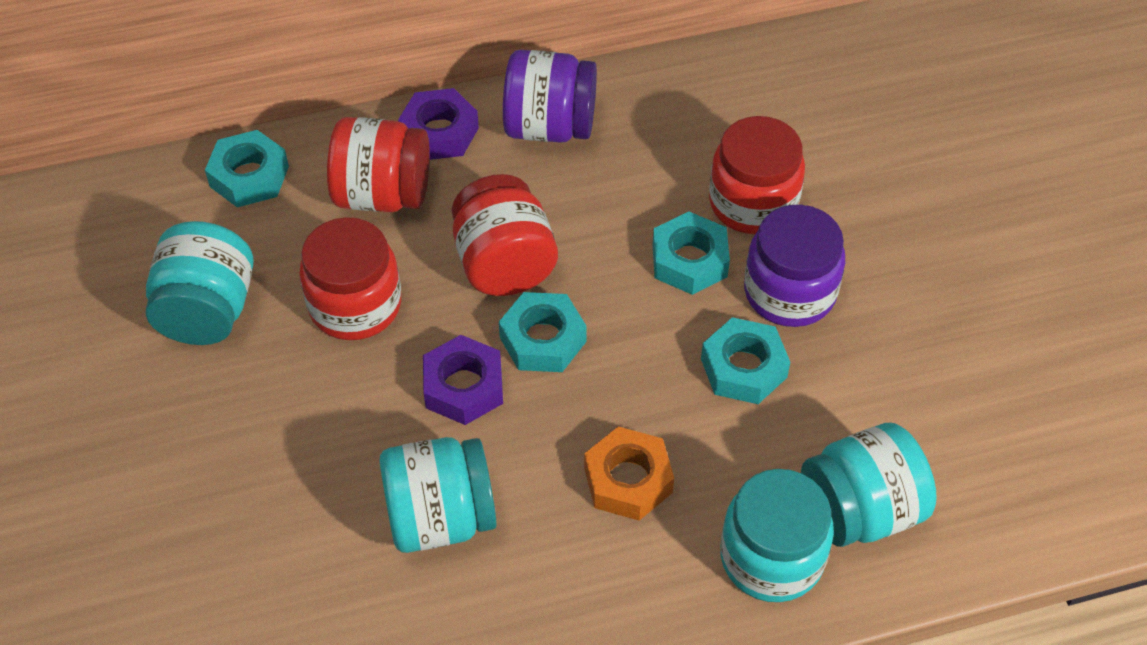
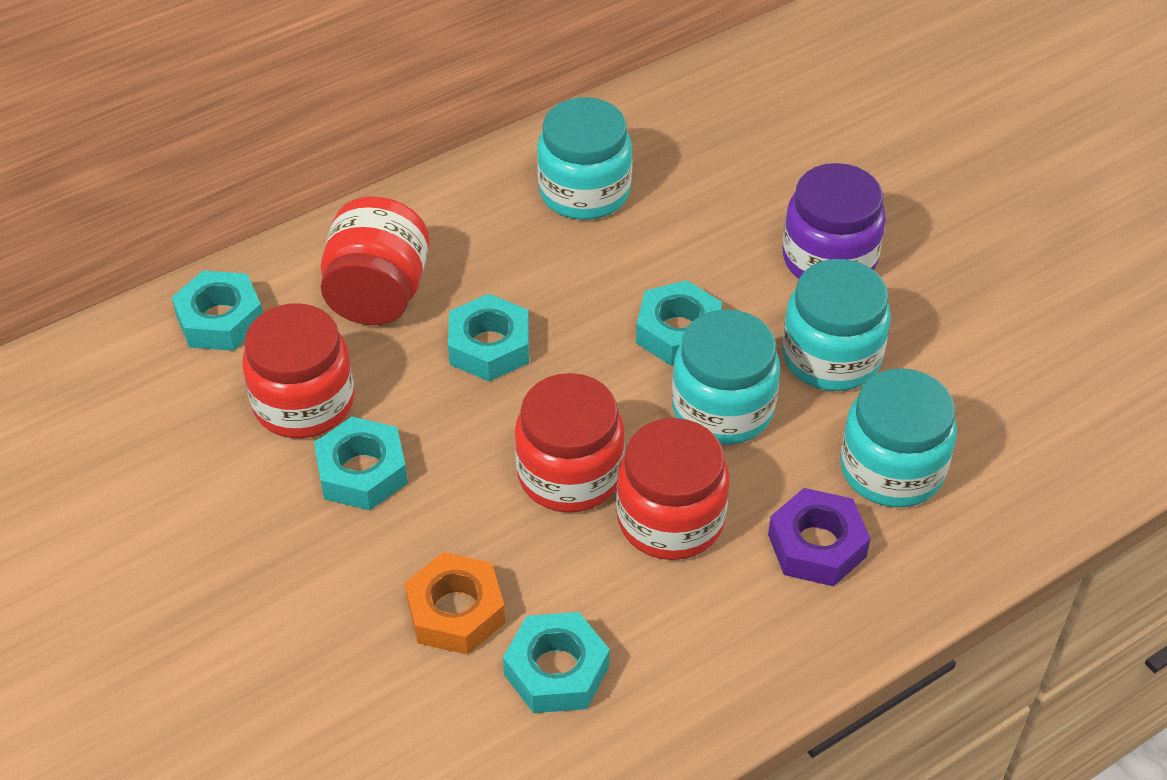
purple jar: [503,50,597,143] [744,205,845,327] = 2 -> [782,163,886,279] = 1
purple nut: [398,88,479,160] [423,335,503,425] = 2 -> [768,488,871,586] = 1
turquoise nut: [205,130,289,207] [499,292,587,372] [653,212,730,295] [701,317,790,404] = 4 -> [171,271,263,351] [314,417,408,510] [448,294,529,381] [503,612,610,713] [636,280,722,366] = 5

